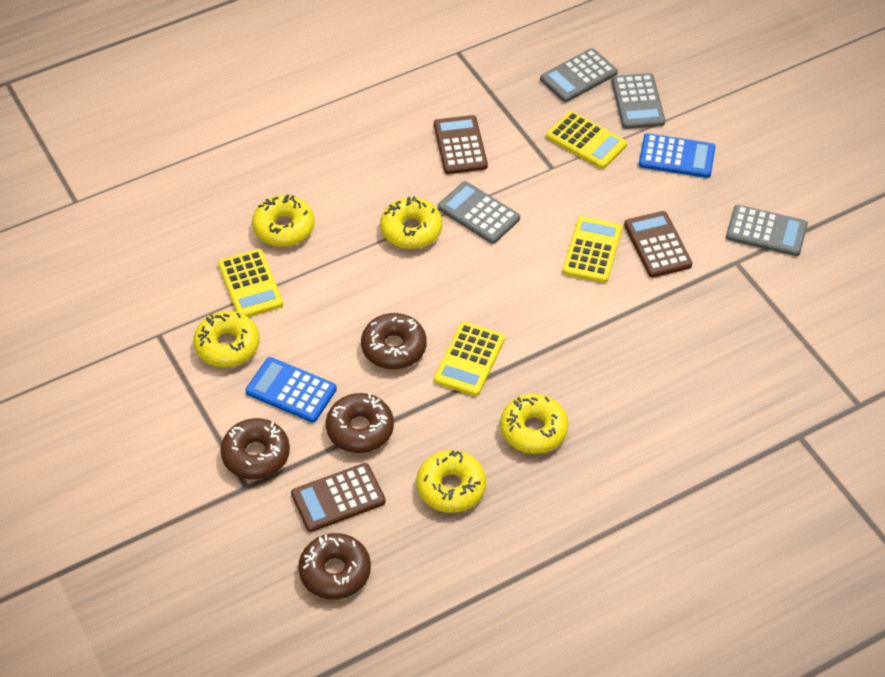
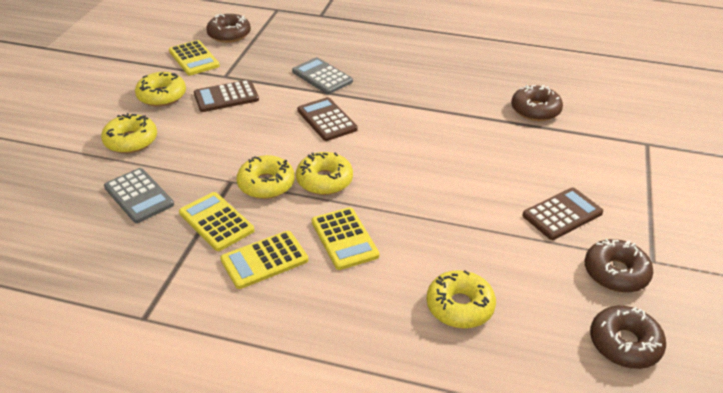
blue calculator: [246,357,337,422] [639,133,716,178] = 2 -> none = 0
grey calculator: [438,181,520,244] [540,48,618,102] [612,73,665,129] [726,205,808,256] = 4 -> [104,168,174,223] [292,57,353,94] = 2

